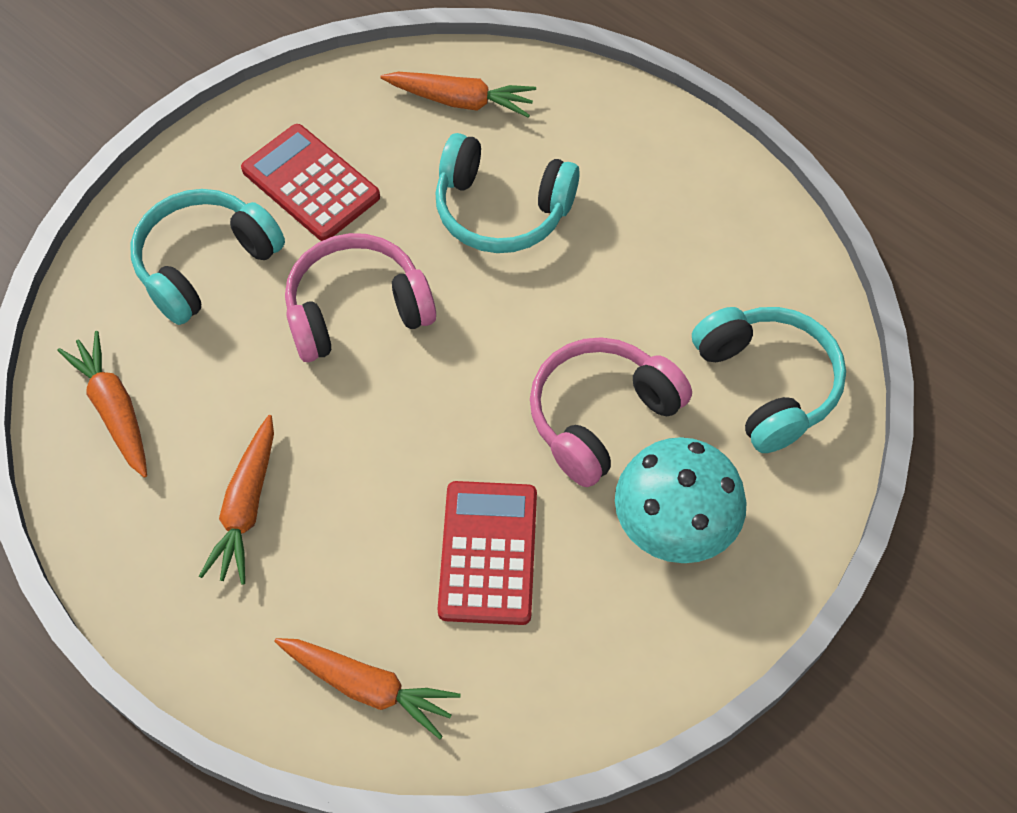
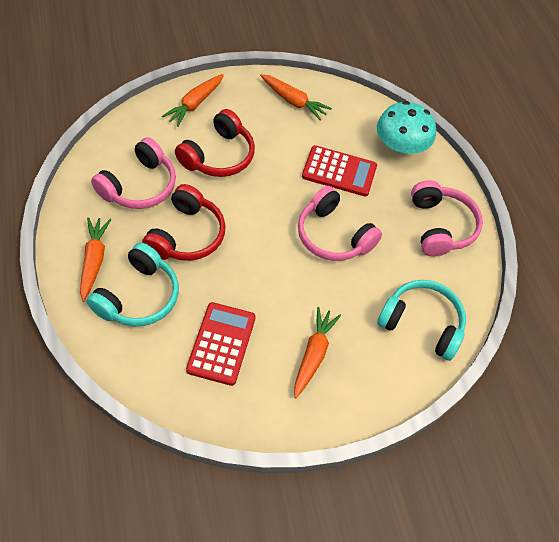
pink headphones: [285,233,436,362] [530,337,692,487] = 2 -> [91,137,176,209] [298,186,382,261] [411,180,483,256] = 3
red headphones: none = 0 -> [142,184,226,261] [175,109,255,177] = 2
turquoise headphones: [131,189,285,325] [435,133,580,253] [692,307,846,453] = 3 -> [87,242,179,326] [377,280,466,361] = 2

